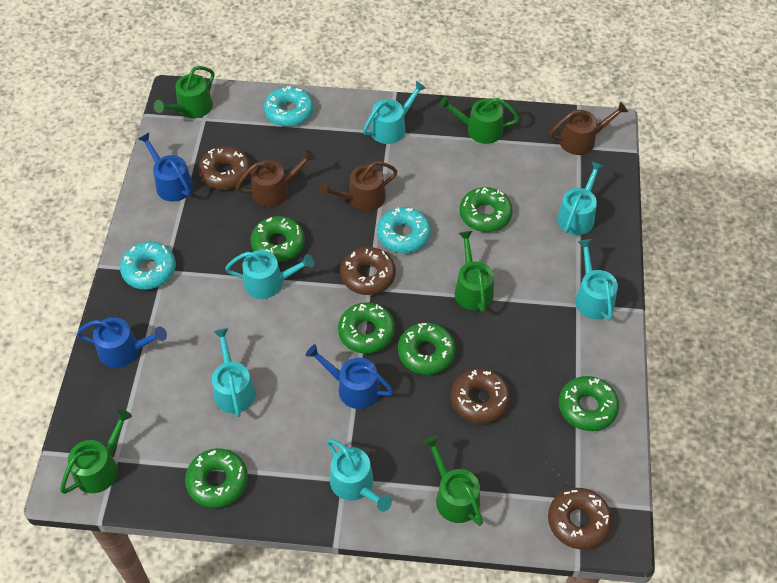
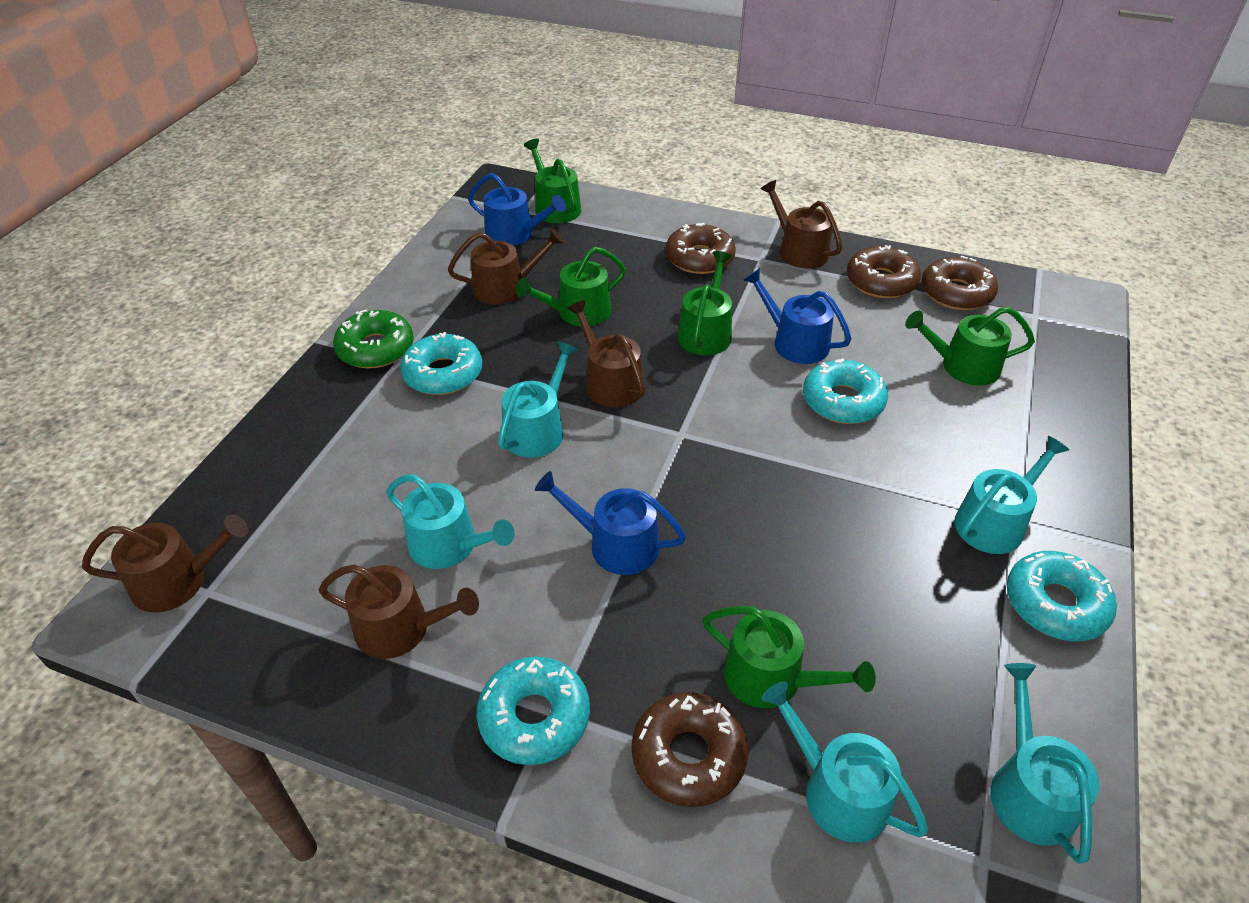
brown watering can: [236,149,316,207] [319,161,397,211] [550,102,628,155] = 3 -> [82,514,248,613] [319,564,479,659] [448,228,564,305] [567,300,645,408] [761,180,842,268] = 5
green donut: [185,448,248,508] [251,216,305,263] [338,302,395,354] [398,323,456,375] [459,187,513,232] [559,376,619,431] = 6 -> [333,310,414,369] = 1
turquoise donut: [120,242,176,289] [264,86,313,127] [377,207,431,253] = 3 -> [400,332,482,395] [476,657,590,765] [803,358,888,424] [1007,551,1117,641] = 4
turquoise watering can: [212,328,256,417] [225,250,314,299] [327,439,392,512] [363,81,426,144] [557,162,604,235] [575,239,618,321] = 6 -> [386,475,515,569] [498,341,578,458] [762,682,928,843] [954,436,1069,554] [990,663,1100,864] = 5

